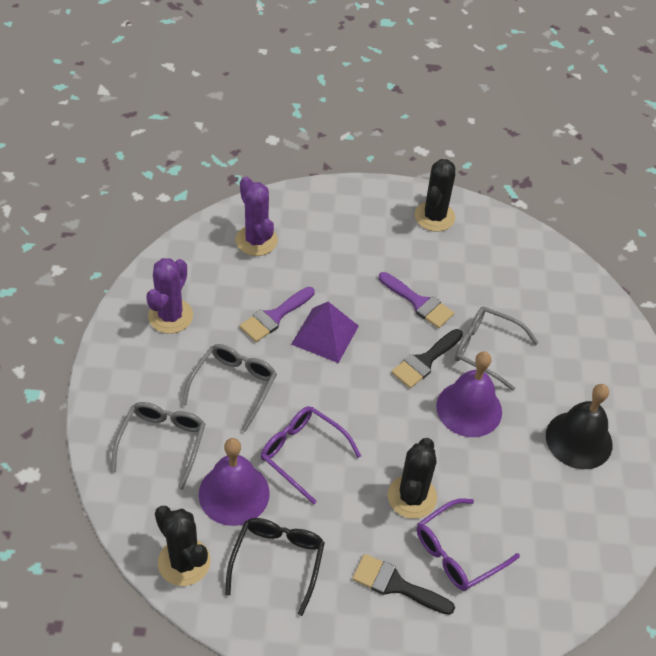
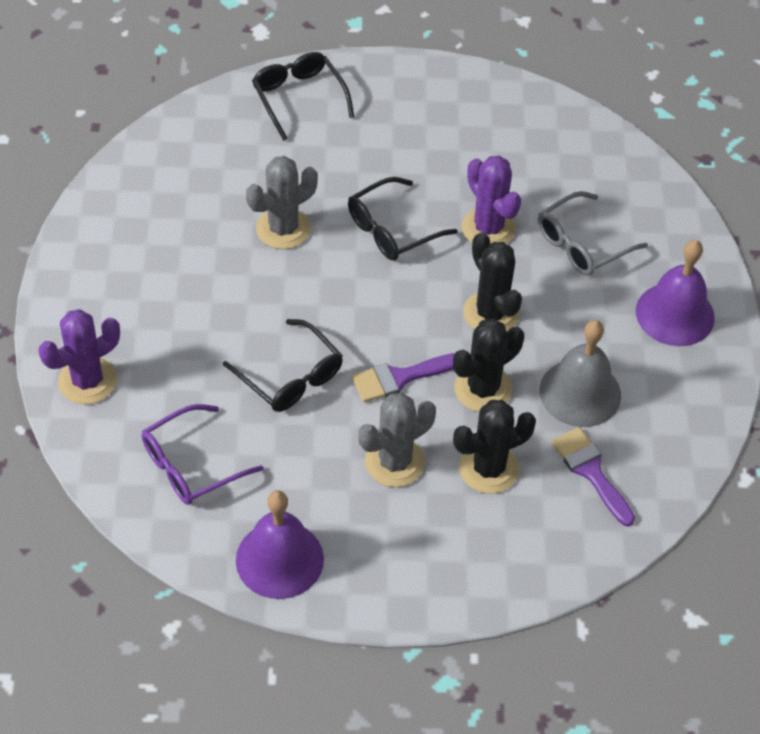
black bell: [546,384,612,469] = 1 -> none = 0
black brush: [352,554,455,615] [391,329,463,388] = 2 -> none = 0
black glasses: [225,518,325,616] = 1 -> [223,319,343,412] [252,52,354,141] [348,177,458,261] = 3
grey bell: none = 0 -> [540,320,621,427] = 1
grey cactus: none = 0 -> [246,156,318,249] [358,393,436,487] = 2
grey glasses: [111,402,205,490] [182,344,277,432] [455,307,539,391] = 3 -> [538,191,648,276] = 1
purple glasses: [261,406,361,504] [417,498,520,591] = 2 -> [141,404,263,505] = 1
purple pyramid: [291,302,359,363] = 1 -> none = 0

